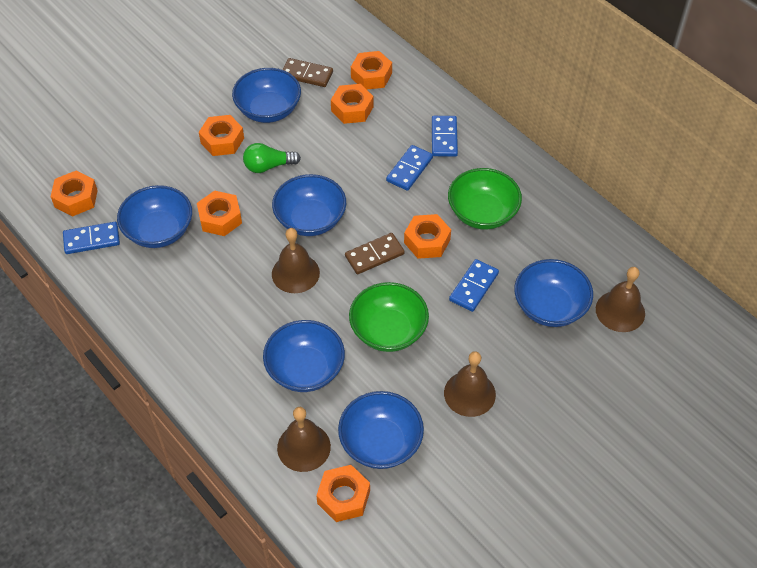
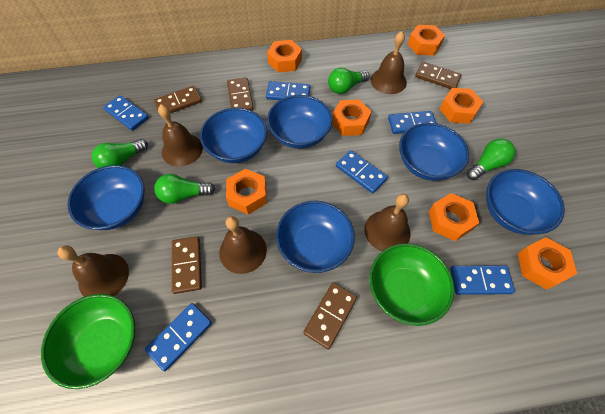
blue domino: [63,222,120,254] [386,145,433,191] [432,116,458,157] [449,259,499,312] = 4 -> [103,95,149,131] [145,303,212,371] [266,81,310,100] [336,150,388,194] [388,111,436,134] [450,265,515,295] = 6
brown bell: [272,228,320,293] [277,407,331,472] [444,351,496,417] [596,267,645,332] = 4 -> [58,245,129,297] [158,104,203,167] [219,216,267,274] [364,194,411,251] [371,31,407,94] = 5
brown domino: [282,58,333,87] [345,233,405,274] = 2 -> [154,86,202,113] [172,236,202,294] [227,77,254,111] [303,283,357,350] [415,62,461,89] = 5
green light bulb: [243,143,301,173] = 1 -> [92,139,148,168] [154,174,215,204] [328,68,369,94] [467,139,516,180] = 4

